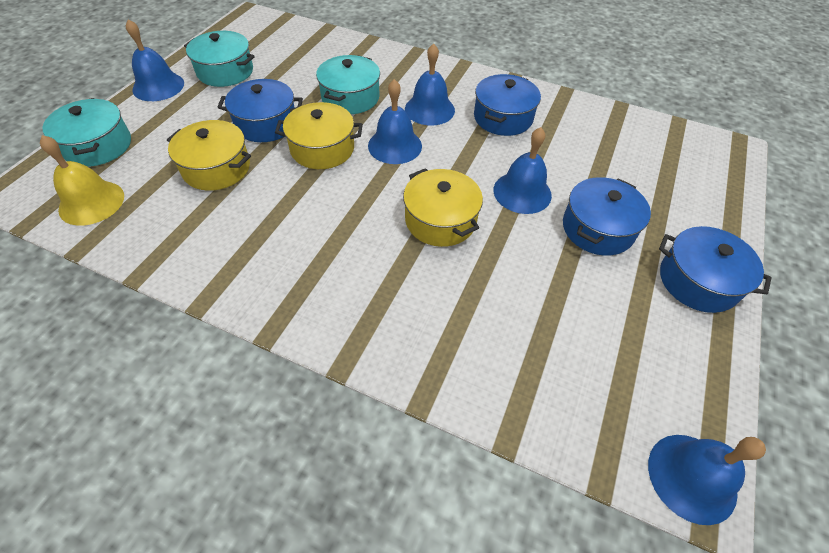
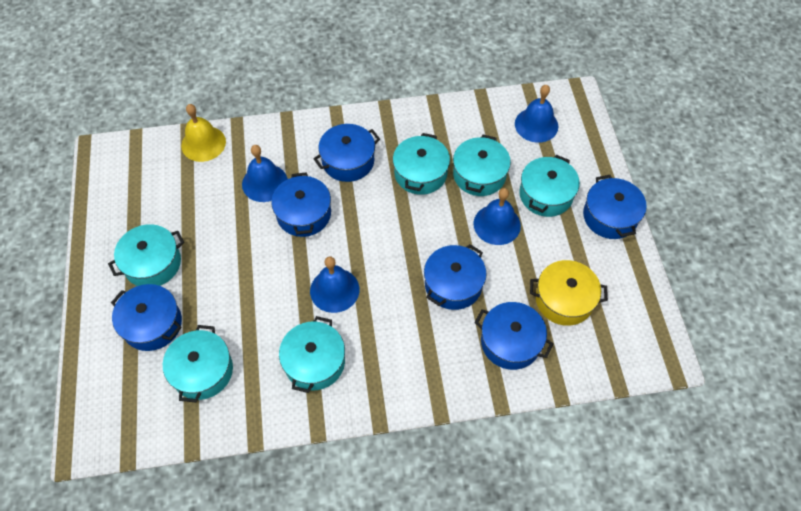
blue bell: [126,19,184,101] [368,79,422,164] [405,43,455,126] [493,127,552,214] [648,435,766,525] = 5 -> [242,145,288,202] [310,256,359,313] [473,188,521,245] [515,85,558,143] = 4
blue pot: [217,79,303,142] [474,74,541,136] [563,177,651,256] [659,226,772,313] = 4 -> [111,284,182,351] [271,172,331,237] [313,124,380,182] [424,244,487,310] [475,302,553,370] [583,175,647,239] = 6
turquoise pot: [42,98,131,167] [184,31,255,87] [316,55,380,114] = 3 -> [108,224,184,286] [163,325,233,402] [279,316,345,393] [393,133,450,195] [453,135,511,196] [519,155,580,217] = 6
yellow pot: [167,120,251,191] [275,102,363,169] [403,168,483,247] = 3 -> [530,260,608,326] = 1

